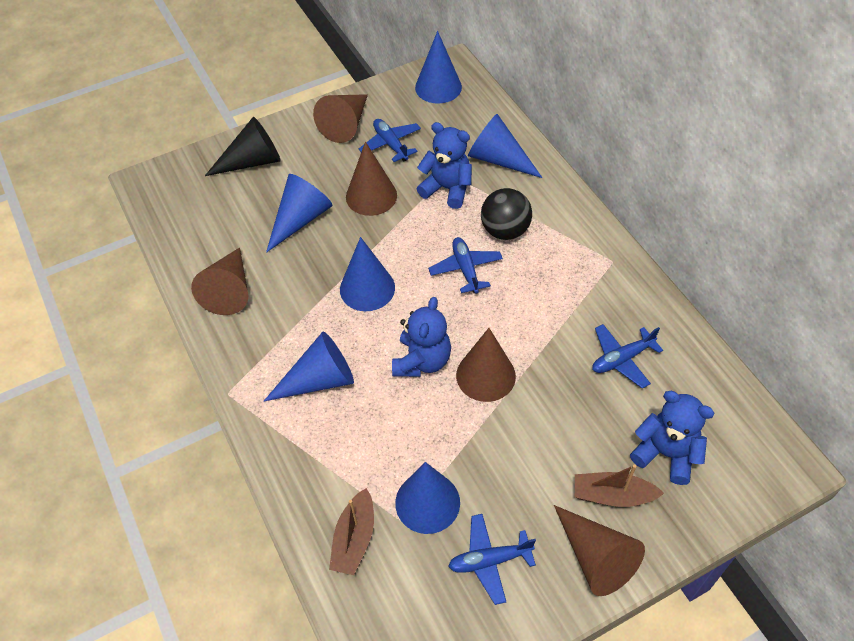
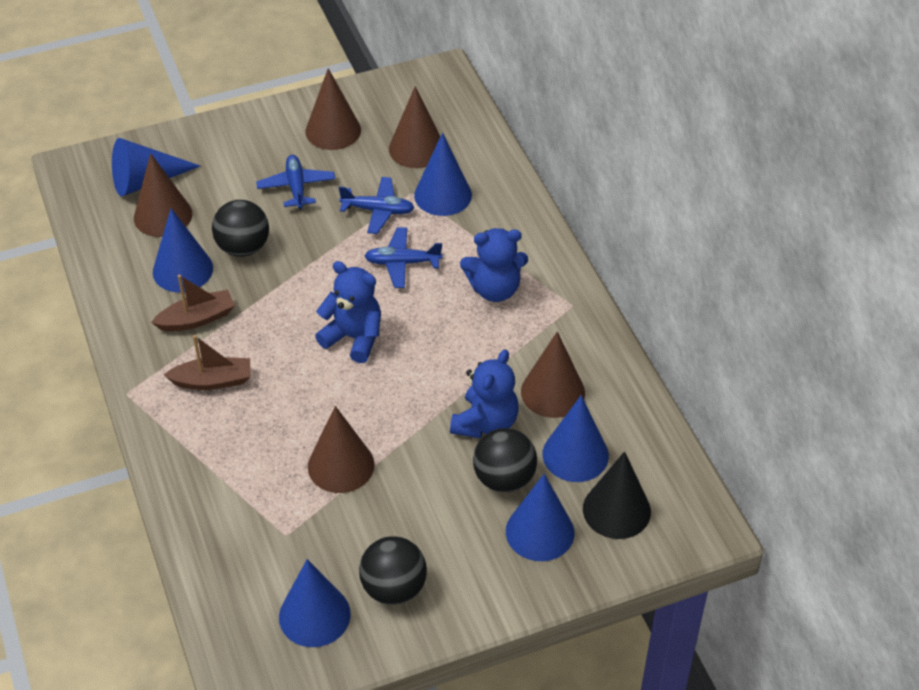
black ball: [481,188,532,240] = 1 -> [212,200,269,257] [359,536,427,605] [473,428,537,493] = 3
blue plane: [359,119,421,162] [428,237,503,293] [448,514,536,605] [592,324,663,389] = 4 -> [256,155,335,210] [339,177,414,234] [365,227,443,288] = 3

